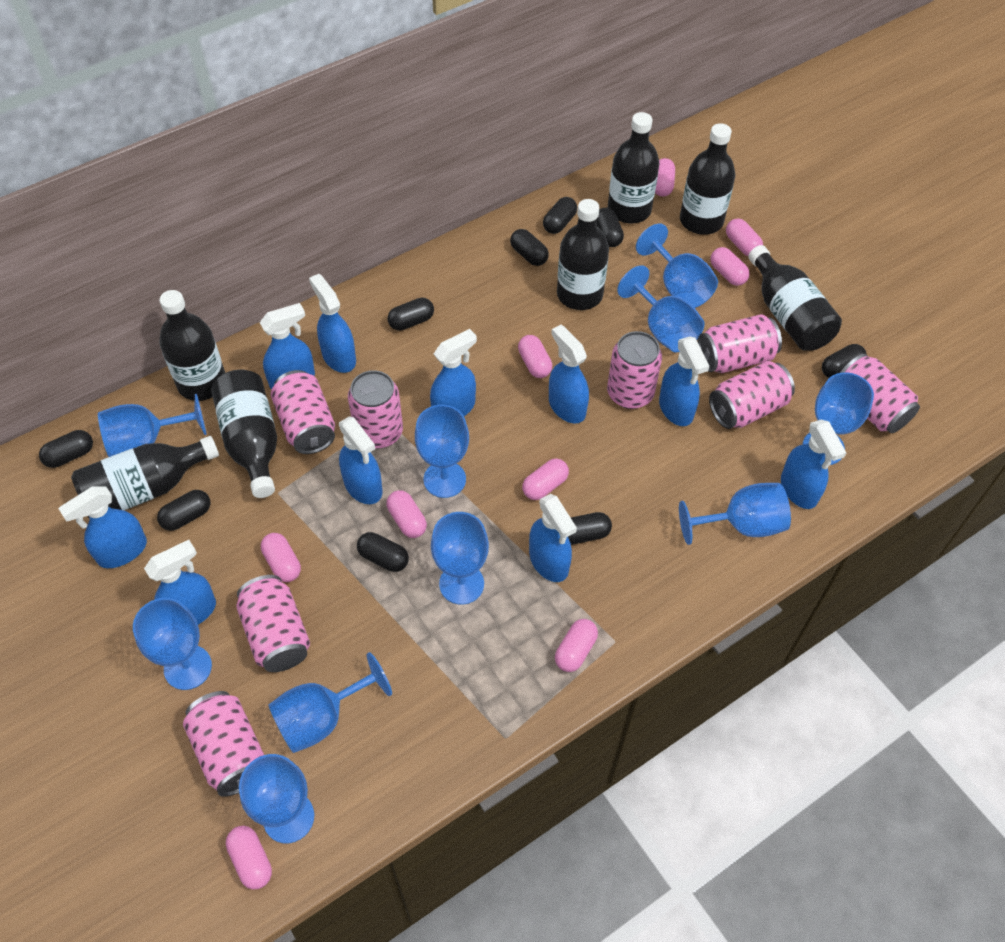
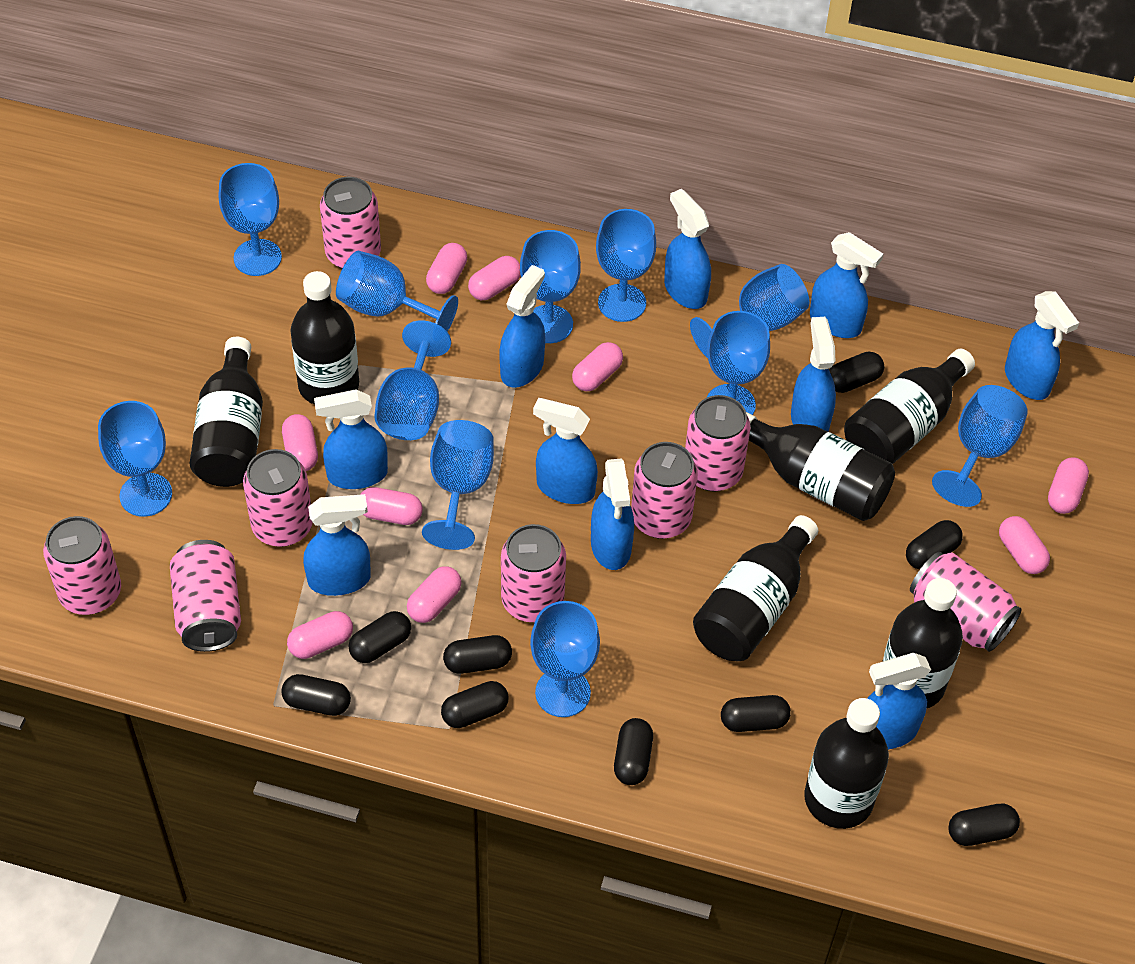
blue goblet: [98,394,207,457] [133,598,212,690] [239,754,314,843] [268,652,392,753] [415,405,469,498] [431,512,489,605] [617,265,705,352] [636,224,718,308] [679,483,791,545] [803,372,874,465] = 10 -> [98,401,172,517] [219,163,282,276] [336,250,458,332] [374,320,451,440] [422,420,494,550] [520,230,581,343] [530,601,600,717] [596,209,656,322] [690,264,809,358] [707,311,770,415] [932,385,1028,507] = 11

